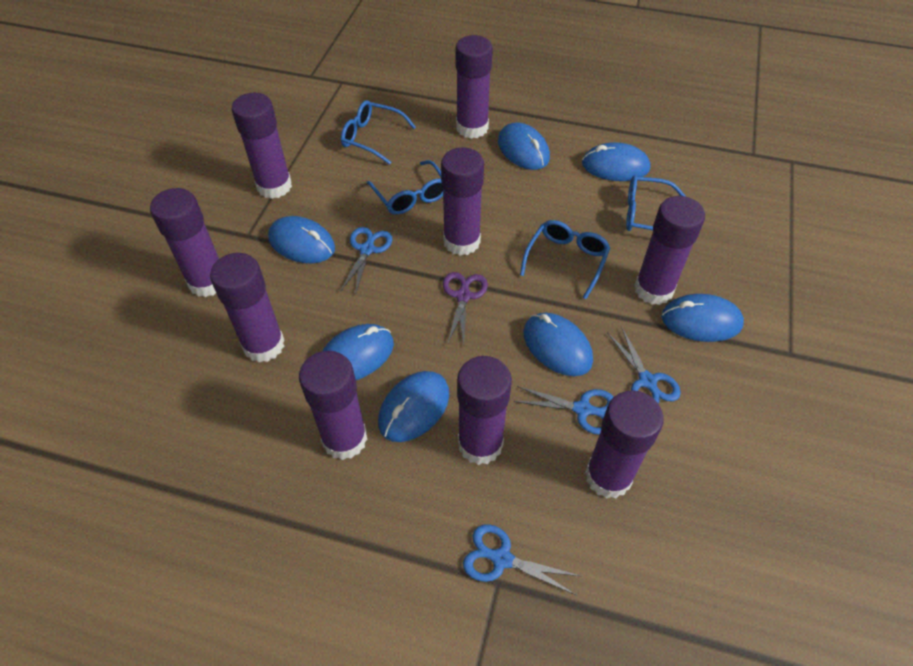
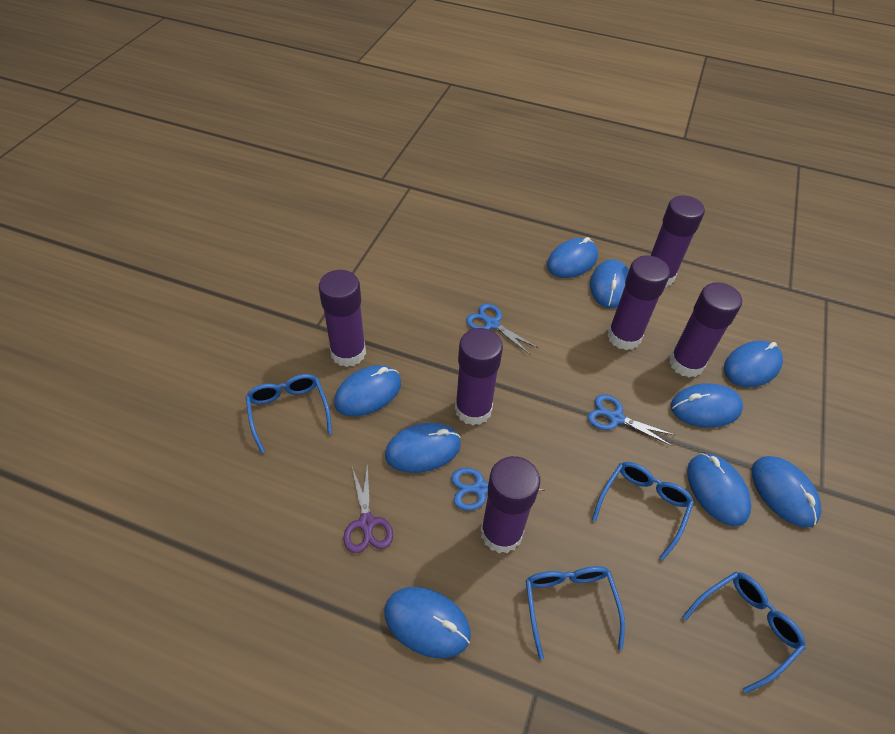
blue mouse: [268,216,335,263] [322,324,394,380] [378,371,449,442] [498,123,550,170] [523,313,593,376] [582,142,650,181] [661,294,744,342] = 7 -> [334,365,401,417] [384,587,471,658] [385,423,461,473] [547,237,598,278] [590,259,629,308] [671,383,743,428] [687,453,752,526] [724,341,783,387] [752,456,822,528] = 9
blue scissors: [340,227,392,295] [463,524,580,595] [513,386,613,435] [607,328,681,404] = 4 -> [451,468,545,511] [466,303,538,355] [588,394,675,446] = 3
purple glue stick: [150,188,219,297] [210,253,285,363] [232,92,292,199] [299,351,367,460] [441,147,484,256] [456,35,493,139] [457,356,512,465] [585,390,664,498] [634,196,705,305] = 9 -> [319,270,366,367] [455,328,503,425] [481,456,540,553] [607,255,670,350] [650,195,705,287] [669,282,742,378] = 6

